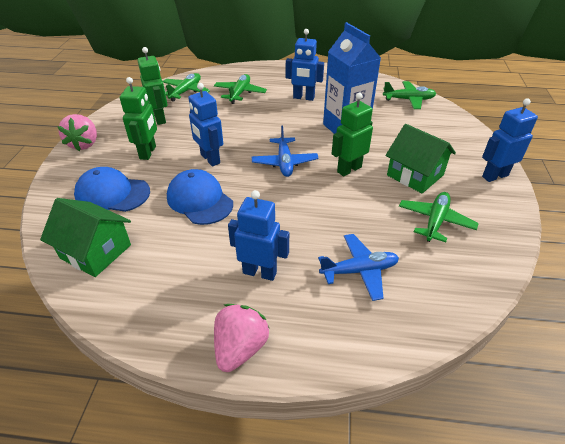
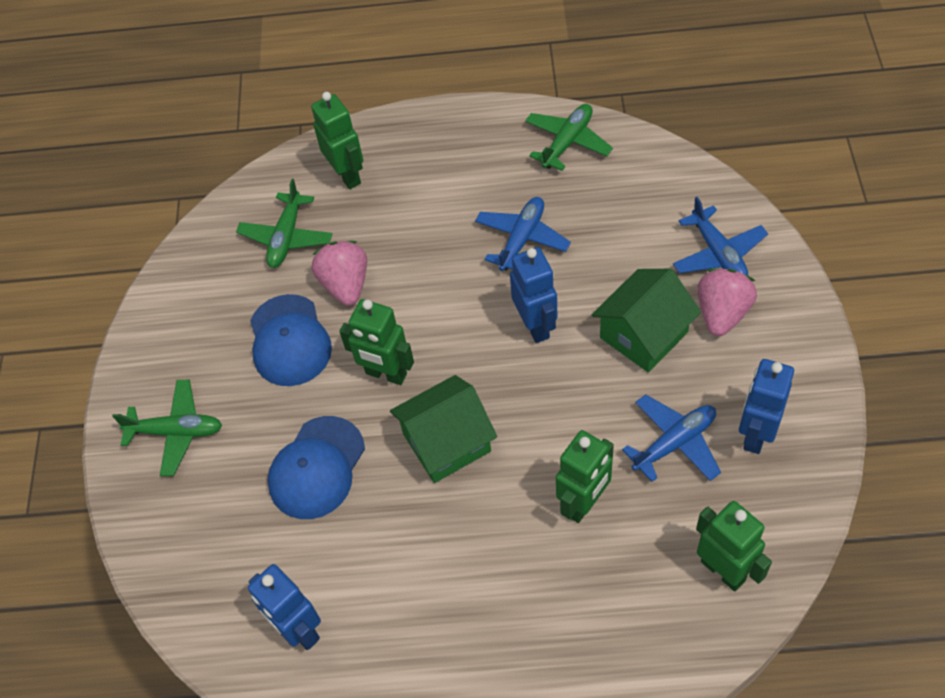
blue carton: [323,22,381,134] = 1 -> none = 0
blue plane: [252,125,319,177] [318,234,399,301] = 2 -> [475,197,571,271] [622,395,721,482] [673,197,768,275] = 3
blue robot: [189,83,223,166] [228,190,289,281] [286,29,324,101] [482,98,538,182] = 4 -> [248,564,321,650] [510,247,557,343] [739,359,794,454] = 3
green plane: [163,73,210,102] [214,74,267,104] [383,81,436,109] [399,192,479,242] = 4 -> [112,380,222,476] [236,179,332,268] [525,104,613,171] = 3
green robot: [120,77,157,160] [137,47,168,125] [332,93,373,177] = 3 -> [311,92,363,189] [339,299,414,385] [556,430,614,523] [696,501,772,592] = 4

